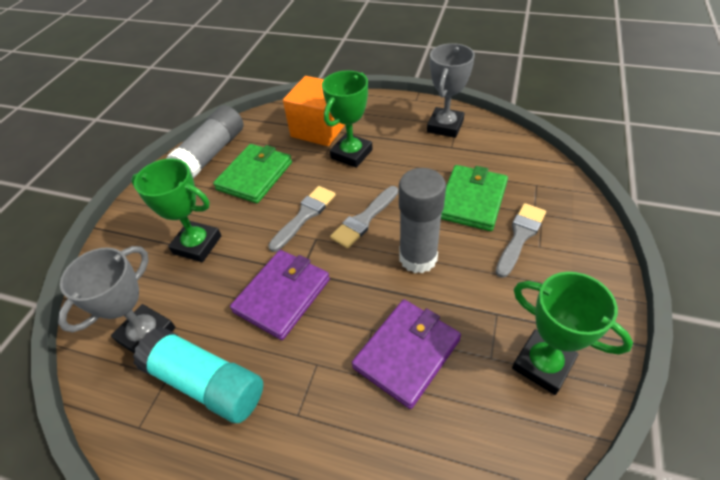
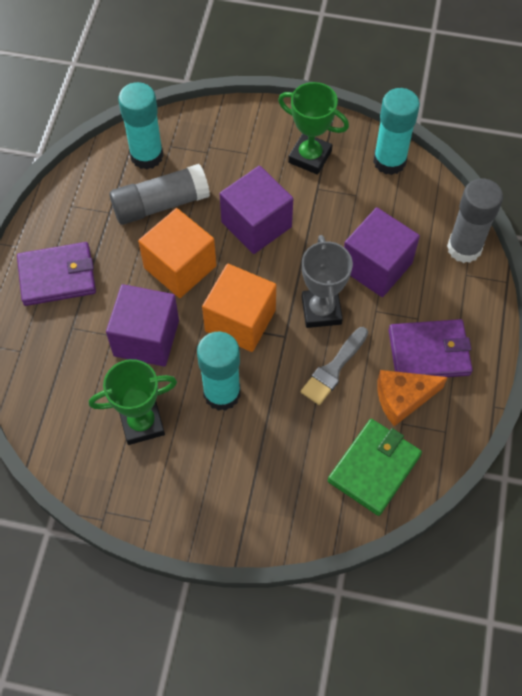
green trophy: [131,159,221,262] [322,70,373,168] [512,272,633,395] = 3 -> [89,359,177,445] [278,82,349,175] = 2
green wallet: [213,144,292,203] [441,165,508,231] = 2 -> [328,419,422,516] = 1
grey brush: [268,186,336,252] [330,186,398,248] [496,203,546,278] = 3 -> [301,327,368,405] = 1
grey trophy: [58,246,176,353] [427,43,475,138] = 2 -> [302,235,353,328] = 1
orange cheese: none = 0 -> [377,370,448,426] = 1
orange cube: [283,76,345,146] = 1 -> [138,208,216,298] [202,264,276,352] = 2
purple cube: none = 0 -> [106,284,179,367] [220,166,293,254] [344,207,420,297] = 3
turquoise glue stick: [133,327,263,423] = 1 -> [118,82,164,170] [197,332,241,411] [373,88,420,175] = 3

